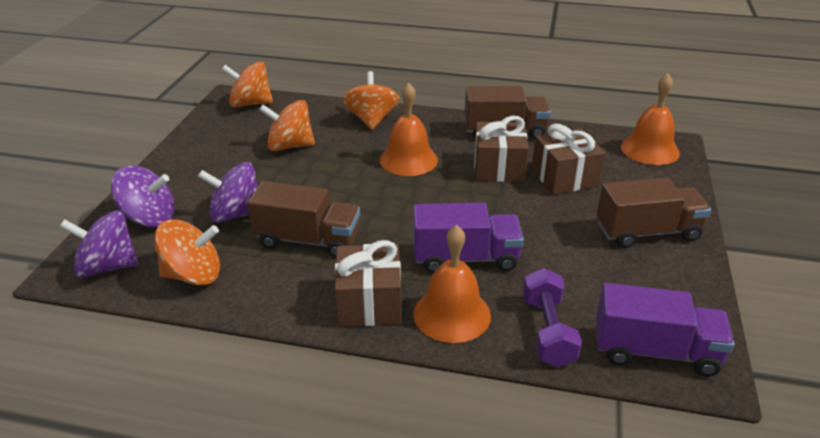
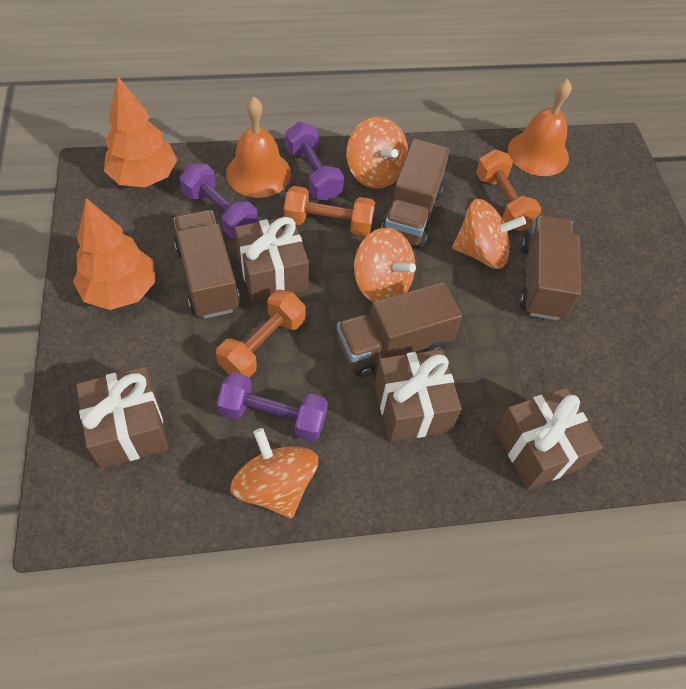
brown gift: [335,240,402,327] [474,116,529,182] [532,124,605,195] = 3 -> [76,366,168,468] [235,216,309,303] [375,349,462,442] [495,387,603,489] = 4
brown truck: [247,181,360,258] [464,86,551,139] [597,178,711,248] = 3 -> [173,210,240,319] [337,282,462,377] [381,139,450,248] [520,215,581,320] = 4
orange bell: [380,83,438,176] [413,225,491,343] [621,74,680,165] = 3 -> [226,97,291,198] [508,79,572,176] = 2
orange dumbbell: none = 0 -> [216,290,306,378] [284,186,375,236] [476,149,542,231] = 3
orange tree: none = 0 -> [73,198,156,310] [104,77,177,187] = 2
purple dumbbell: [523,268,582,367] = 1 -> [180,164,258,239] [217,372,328,442] [285,122,344,201] = 3
purple spinning top: [59,210,139,278] [111,166,175,227] [198,162,258,223] = 3 -> none = 0
purple truck: [413,202,524,273] [596,283,734,376] = 2 -> none = 0

